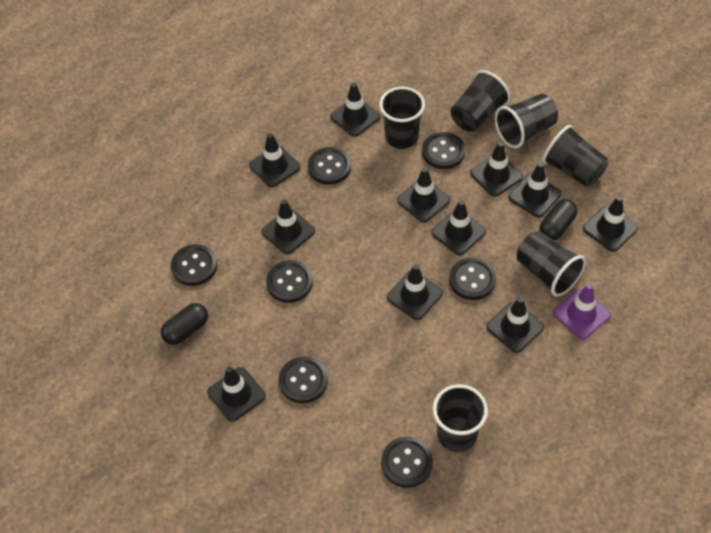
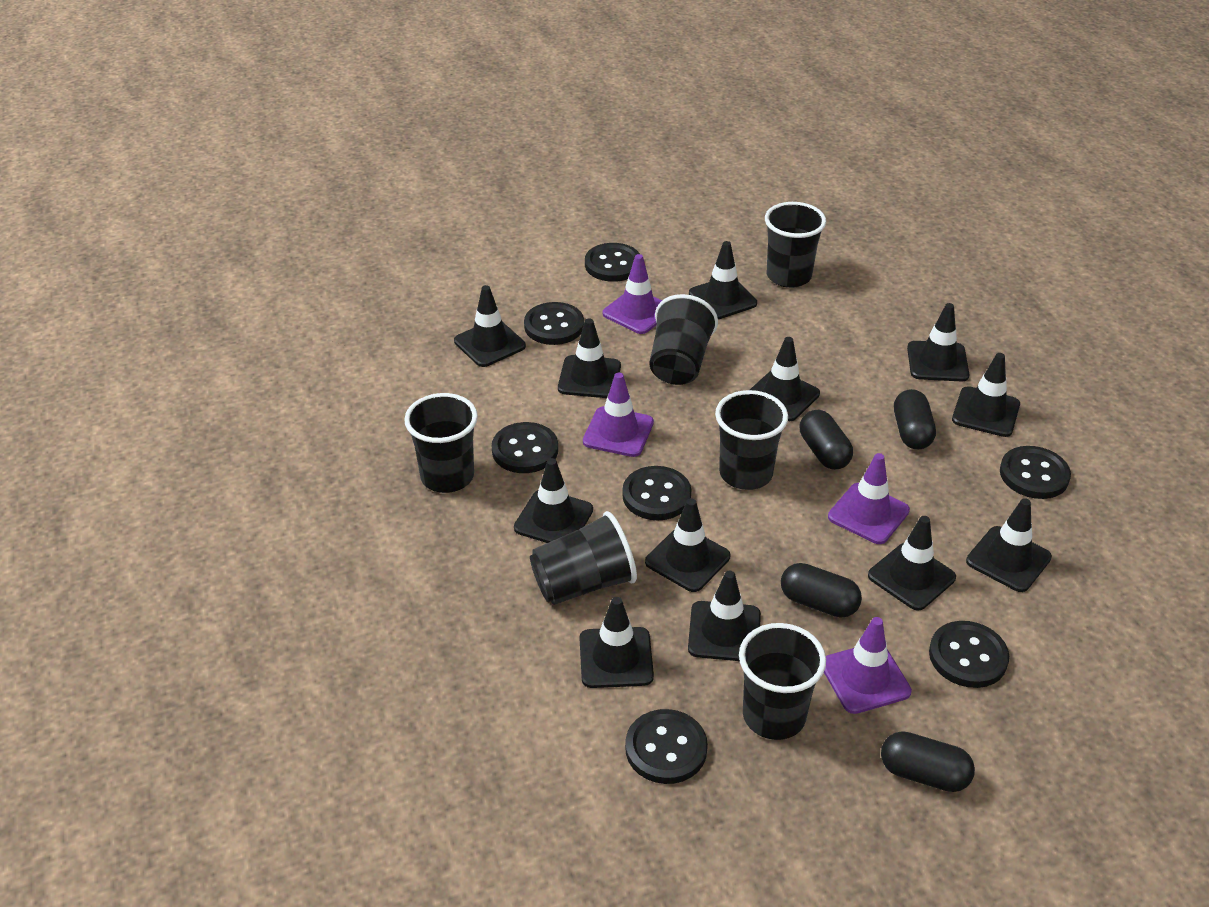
black capsule: [161,303,208,345] [539,199,578,241] = 2 -> [781,563,862,618] [800,410,853,470] [881,731,975,792] [894,389,936,450] = 4
black traffic cone: [207,366,266,422] [249,133,300,187] [262,199,315,254] [330,83,380,137] [387,265,443,320] [397,168,450,222] [432,200,486,255] [470,142,523,197] [486,297,544,353] [509,163,562,218] [583,196,638,252] = 11 -> [454,285,526,367] [514,458,593,543] [558,318,621,398] [580,597,654,688] [645,498,730,592] [688,571,761,661] [689,241,757,319] [750,337,820,421] [868,516,956,610] [907,303,969,381] [952,353,1020,437] [966,498,1052,592] = 12
purple traffic cone: [553,284,611,340] = 1 -> [583,372,654,457] [603,254,662,334] [824,617,912,714] [828,453,910,544] = 4

